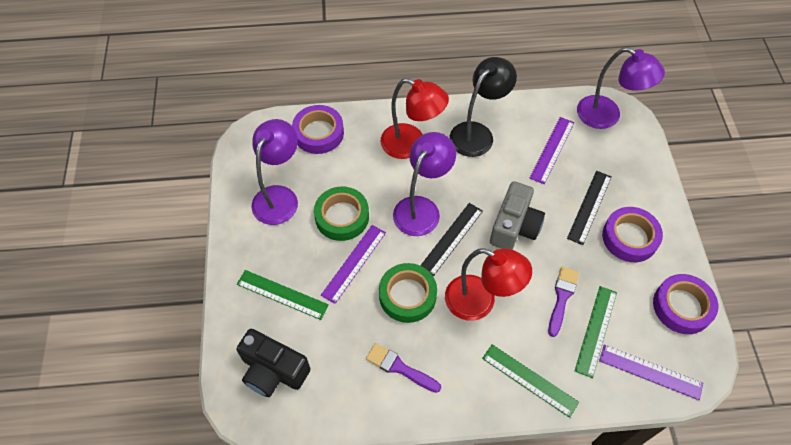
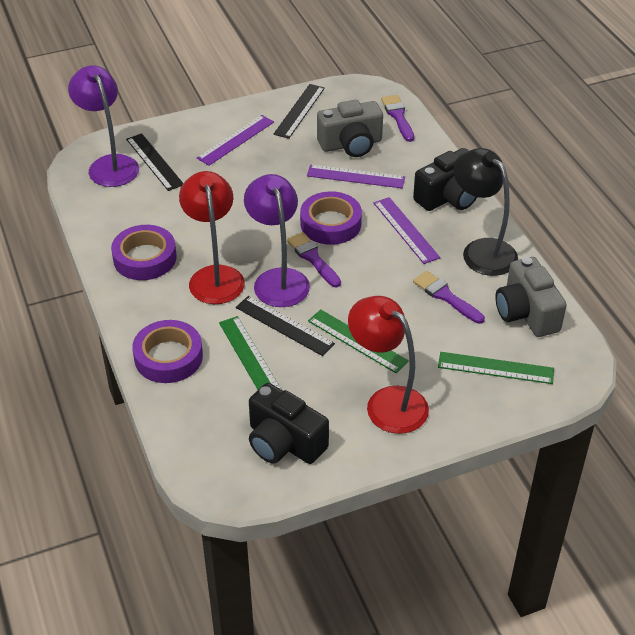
black camera: [236,329,310,397] = 1 -> [249,383,329,464] [413,148,477,211] = 2
black ruler: [420,203,483,276] [567,171,612,245] = 2 -> [126,133,183,191] [236,296,335,356] [273,84,325,139] = 3
green tape: [314,187,369,241] [379,263,437,323] = 2 -> none = 0
grey camera: [490,181,545,249] = 1 -> [317,100,383,157] [495,257,567,337] = 2
purple brush: [366,343,441,393] [548,266,579,337] = 2 -> [287,232,341,287] [381,95,414,142] [413,271,485,324] = 3
purple lamp: [251,119,298,225] [393,132,456,236] [577,47,665,129] = 3 -> [68,65,139,187] [244,174,310,307] = 2

